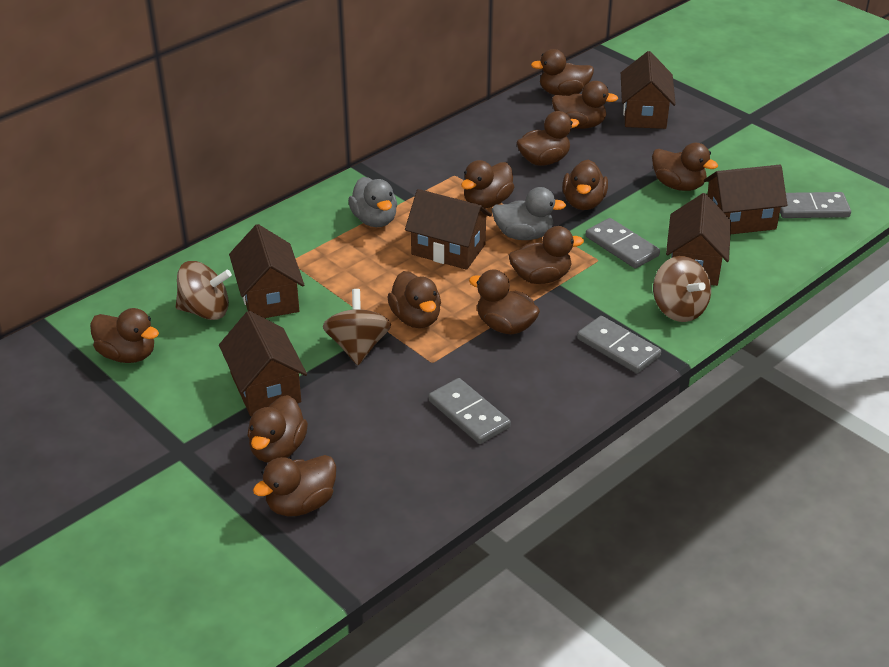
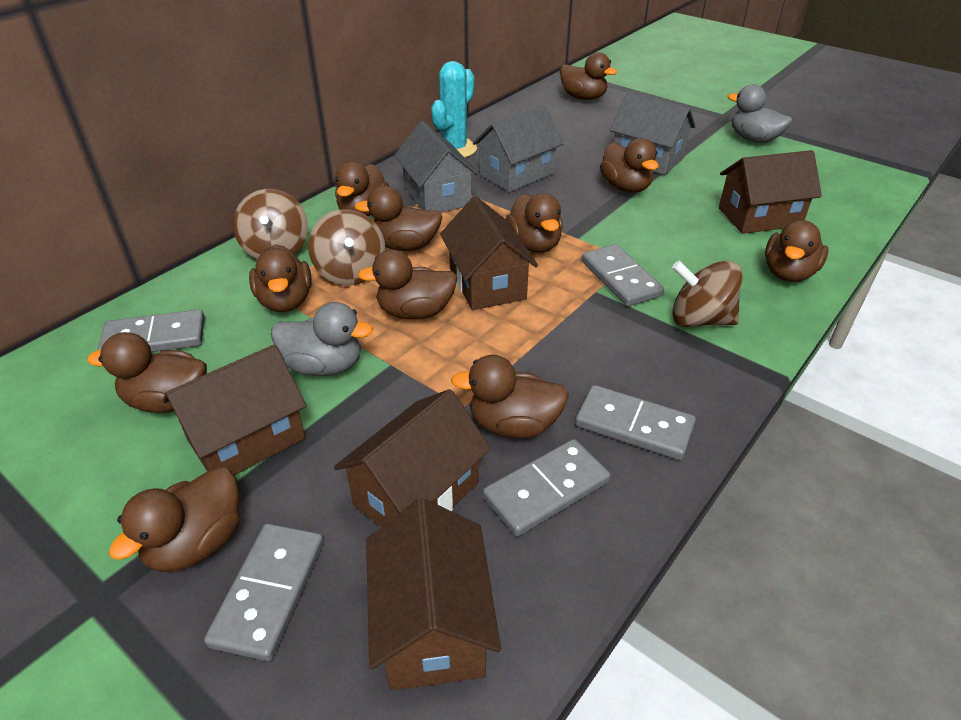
brown duck: [90,308,159,363] [248,395,308,463] [253,455,336,516] [388,271,441,328] [461,160,514,208] [469,269,540,335] [509,226,584,284] [517,111,579,166] [531,49,594,96] [552,81,618,129] [562,159,608,210] [652,143,718,191] = 12 -> [87,332,207,413] [109,467,240,572] [249,244,312,312] [335,162,389,216] [355,186,443,251] [358,249,458,319] [451,355,569,438] [506,193,563,253] [560,52,617,100] [600,138,659,193] [765,220,829,282] = 11
brown house: [219,311,307,416] [229,224,304,318] [405,189,492,270] [621,51,676,129] [666,193,731,286] [704,165,787,234] = 6 -> [163,344,307,475] [334,389,491,527] [366,498,501,690] [440,196,538,310] [719,150,822,234] = 5
grey domino: [428,378,511,444] [577,316,661,374] [586,218,660,268] [780,192,851,218] = 4 -> [97,309,205,352] [204,523,324,661] [483,439,611,536] [575,385,696,460] [582,244,664,307] = 5
grey house: none = 0 -> [394,121,479,213] [473,105,563,192] [610,92,696,175] = 3
turquoise cactus: none = 0 -> [431,61,477,158] = 1

